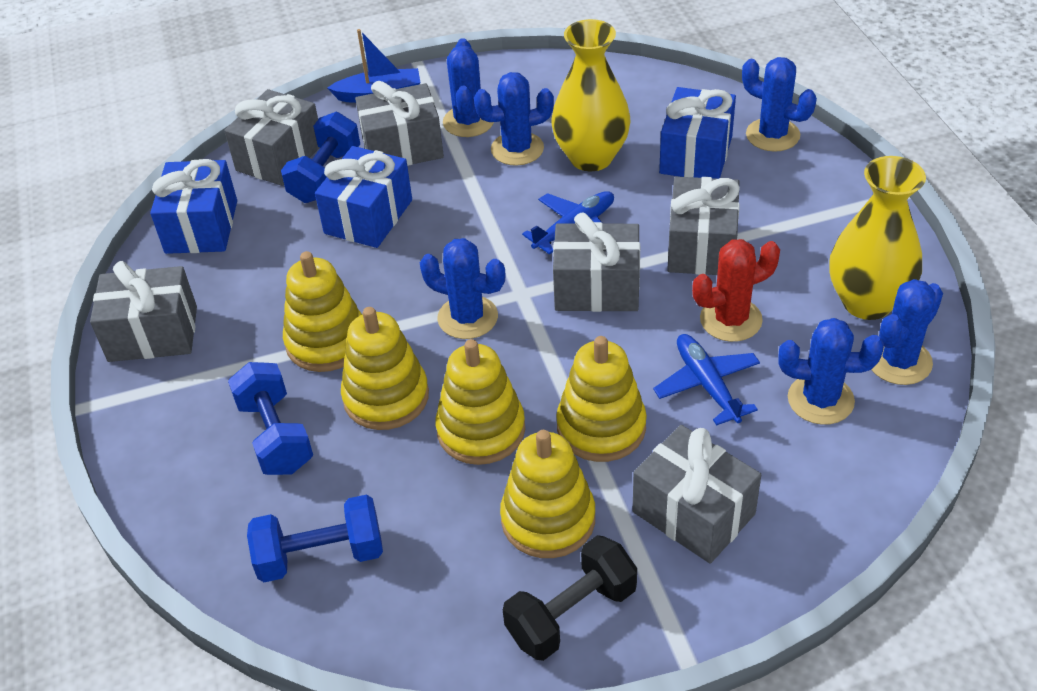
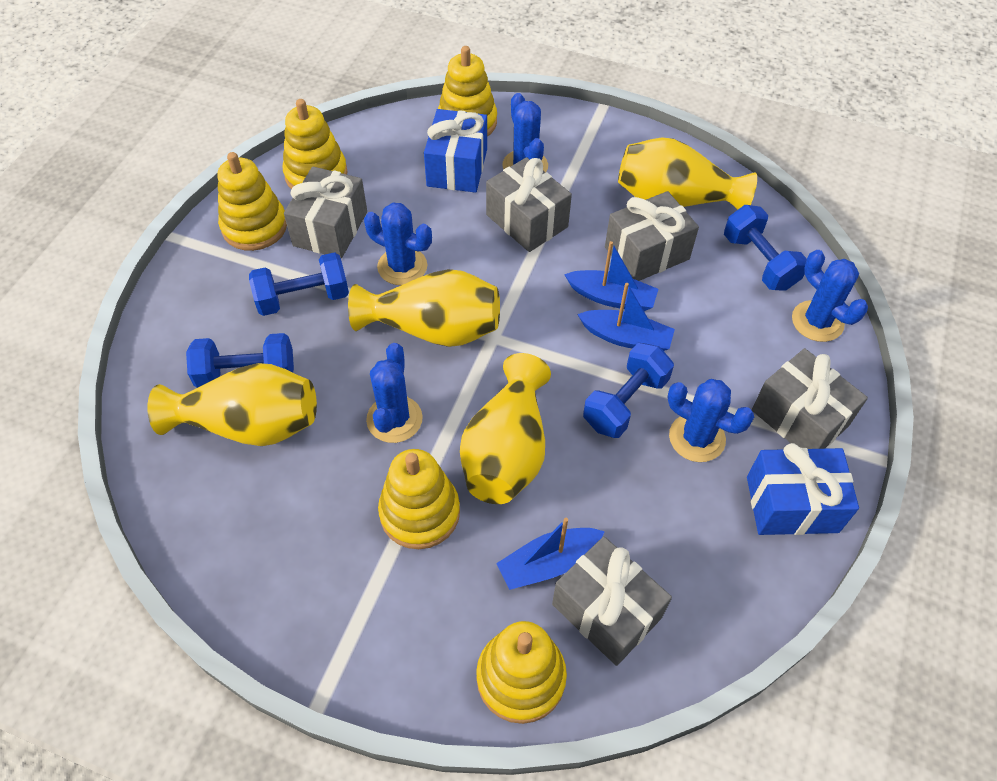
black dumbbell: [503,535,637,661] = 1 -> none = 0
blue boat: [327,29,420,103] = 1 -> [496,518,605,590] [564,241,658,311] [577,283,675,351] = 3
blue cactus: [420,238,506,339] [443,38,494,137] [474,72,554,166] [742,57,817,152] [779,318,884,425] [871,279,943,385] = 6 -> [364,203,432,285] [366,343,423,443] [502,93,548,172] [668,379,754,462] [792,250,868,342] = 5
blue dumbbell: [228,362,313,475] [247,495,383,582] [281,112,360,203] = 3 -> [186,333,294,388] [249,252,349,316] [583,343,674,438] [724,205,807,291] = 4
blue gift: [150,159,237,254] [315,146,412,248] [659,87,736,179] = 3 -> [424,109,487,193] [747,443,859,535] = 2
blue plane: [522,191,614,254] [653,334,760,426] = 2 -> none = 0
grey gift: [90,261,197,362] [224,89,319,186] [355,81,444,166] [553,213,640,312] [633,425,761,563] [667,177,740,275] = 6 -> [284,167,367,258] [486,157,572,252] [552,536,672,666] [605,191,699,281] [752,348,868,449] = 5
red cactus: [692,239,780,342] = 1 -> none = 0
yellow vase: [552,19,630,171] [829,156,926,320] = 2 -> [147,363,317,446] [348,269,500,347] [460,353,551,504] [618,138,757,210] = 4

